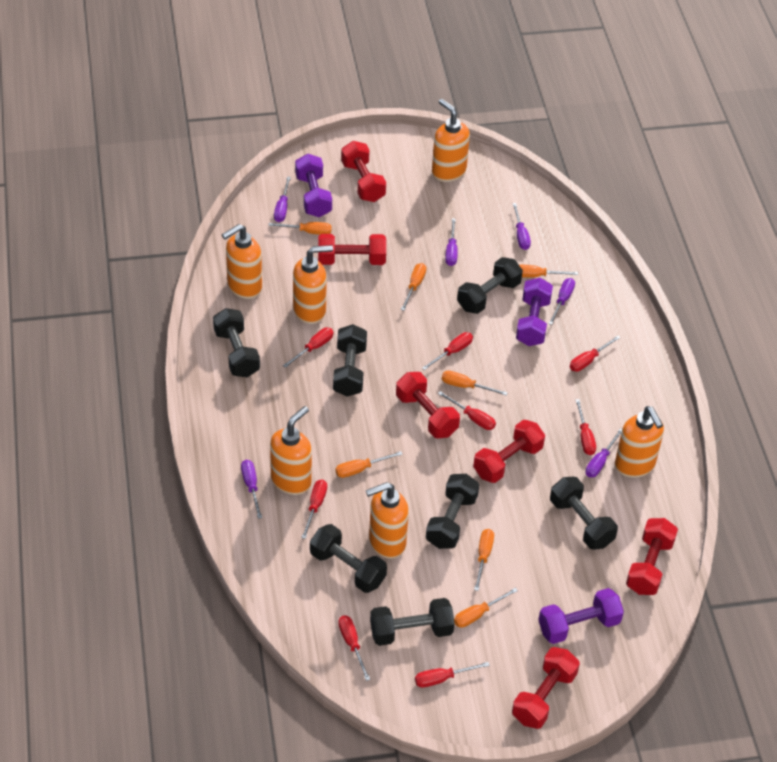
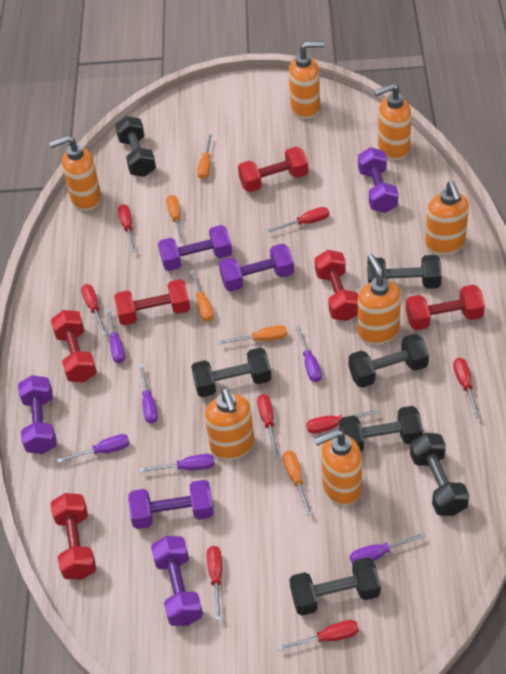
orange screwdriver: [269,222,332,235] [335,451,403,478] [401,263,426,311] [442,371,508,396] [454,588,518,628] [474,529,494,591] [519,265,578,278] = 7 -> [166,195,184,243] [190,270,214,321] [197,134,212,179] [218,325,287,344] [283,451,312,516] = 5
orange soap dispenser: [222,224,262,299] [270,406,312,495] [293,245,333,324] [366,482,409,559] [432,99,470,182] [615,406,664,478] = 6 -> [49,135,101,211] [205,388,255,460] [289,41,324,119] [314,429,362,506] [358,254,401,345] [374,83,412,160] [425,181,469,255] = 7
purple dumbbell: [295,154,332,217] [516,278,553,346] [538,588,624,644] = 3 -> [18,375,57,454] [128,480,214,529] [151,536,203,626] [158,225,232,271] [219,244,294,292] [358,147,399,213] = 6

